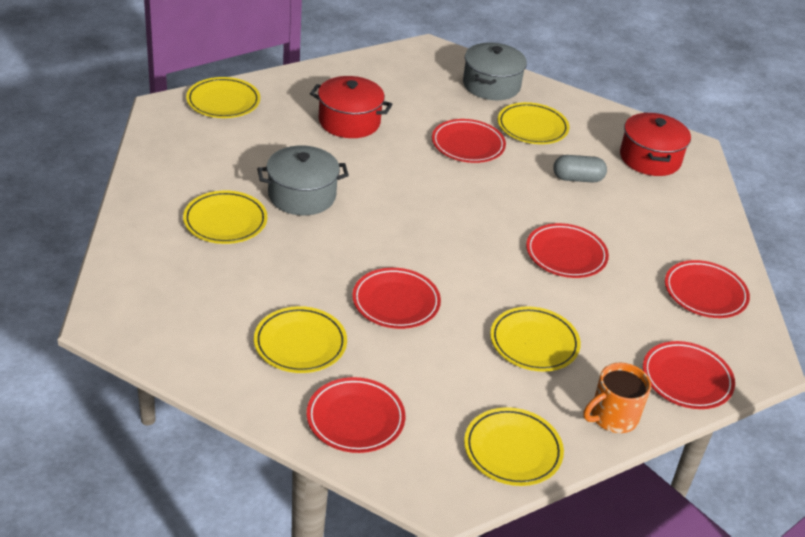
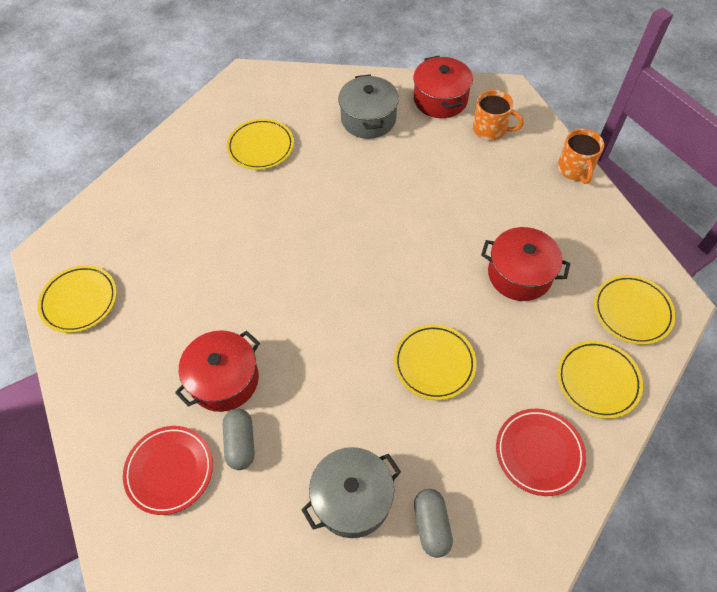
grey capsule: [553,155,607,183] = 1 -> [223,409,255,470] [414,489,453,558] = 2
orange mug: [584,363,651,433] = 1 -> [473,90,524,141] [558,129,604,184] = 2
red plate: [307,377,405,453] [352,268,441,329] [432,119,506,163] [526,223,609,278] [643,341,735,409] [665,260,750,318] = 6 -> [123,426,213,515] [496,409,586,496] = 2
red pot: [310,76,393,138] [620,112,691,176] = 2 -> [175,330,260,412] [414,56,473,118] [481,227,570,301] = 3
yellow plate: [183,191,267,244] [186,77,260,118] [254,306,347,373] [464,407,564,486] [490,306,581,371] [498,102,570,144] = 6 -> [38,265,117,333] [227,119,294,170] [394,324,477,400] [557,340,643,419] [594,275,676,345] = 5

